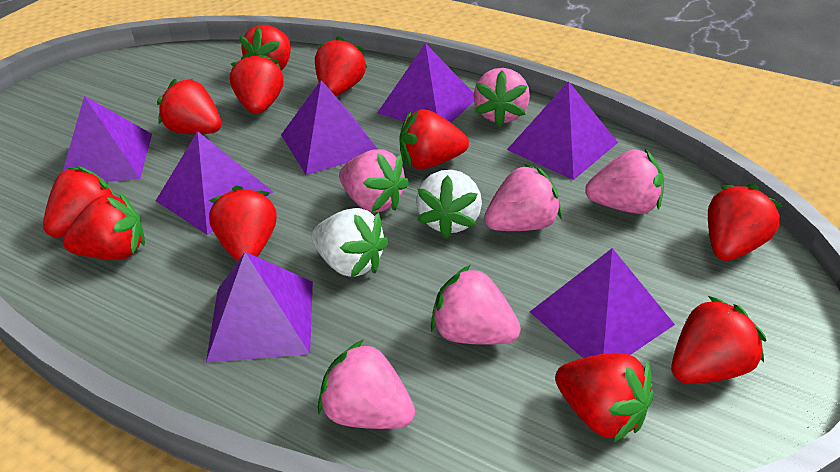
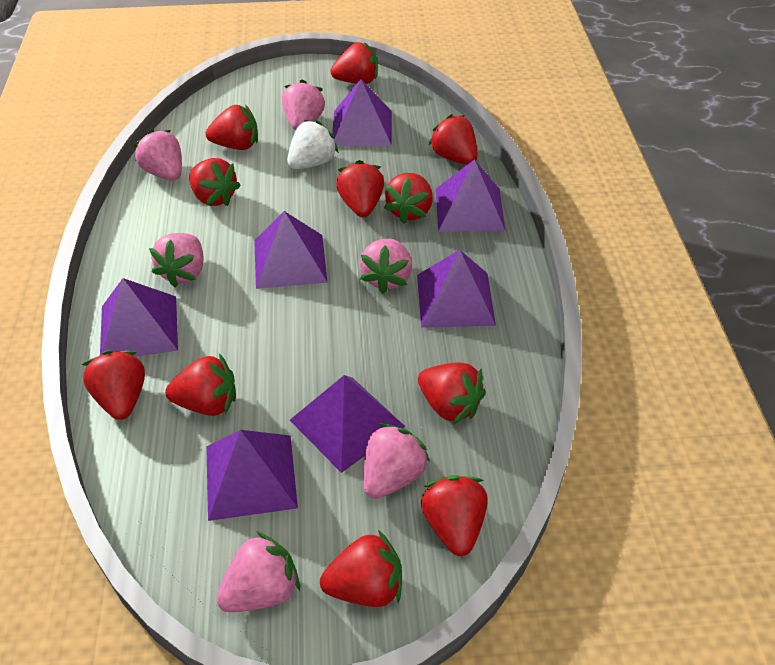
white strawberry: [311,208,389,278] [416,170,482,238] = 2 -> [287,120,339,169] = 1

